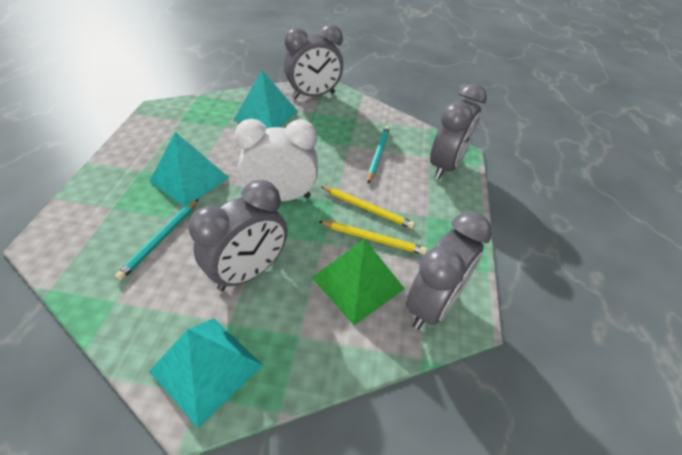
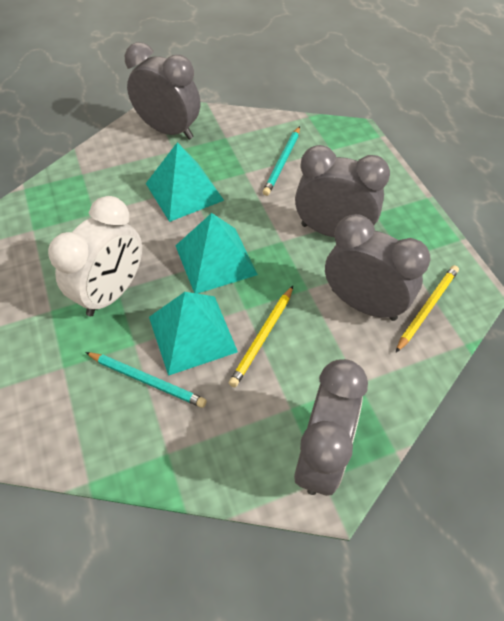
green pyramid: [312,239,405,325] = 1 -> none = 0

